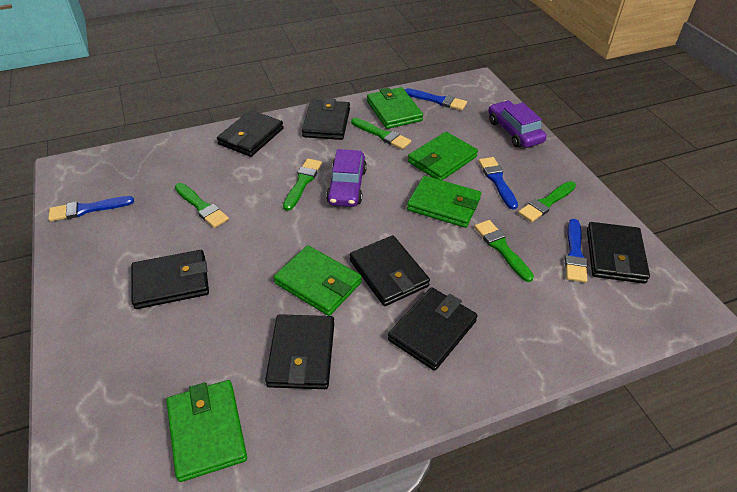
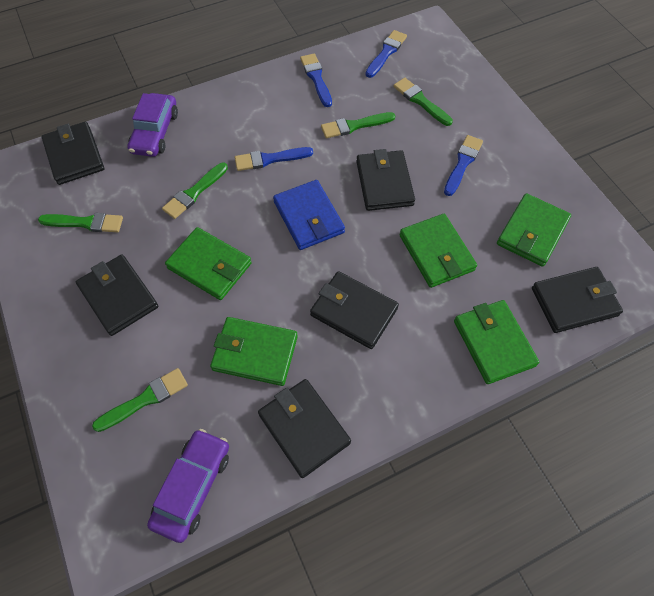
black wallet: [132,250,209,309] [217,110,284,157] [265,314,334,389] [302,98,350,140] [350,235,430,306] [388,287,478,371] [587,222,650,284] = 7 -> [41,122,104,185] [76,254,158,336] [258,379,351,478] [310,271,399,349] [356,149,415,211] [532,267,623,333] = 6
blue wallet: none = 0 -> [273,180,345,250] = 1

